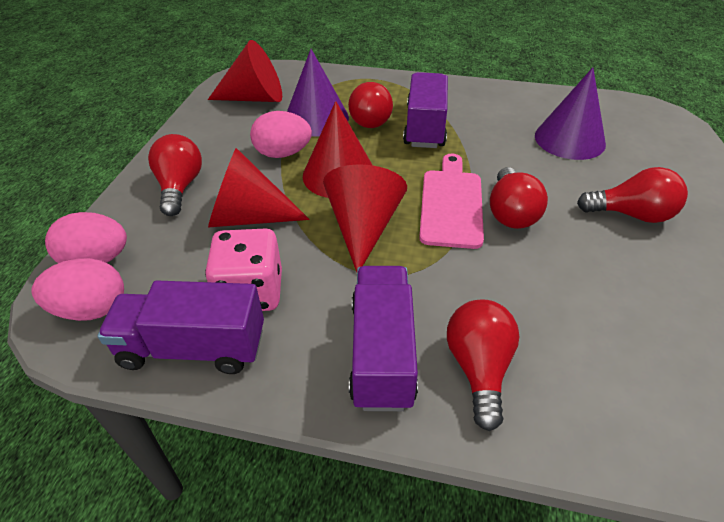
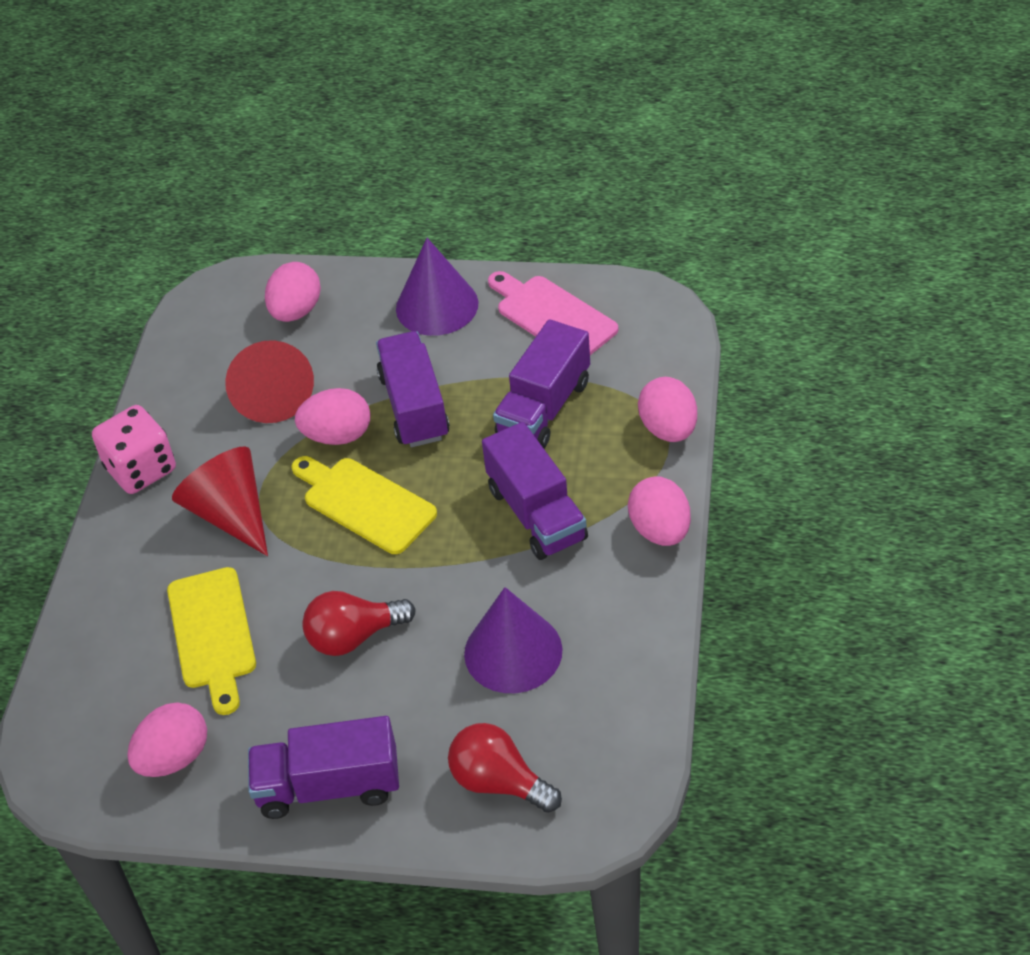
pink egg: [31,258,124,321] [45,212,127,263] [250,111,312,158] = 3 -> [127,703,207,777] [265,262,321,322] [295,388,371,445] [628,476,691,546] [638,377,697,442] = 5
purple truck: [98,280,264,374] [349,266,418,411] [403,72,448,148] = 3 -> [248,716,399,819] [376,331,450,447] [482,422,588,560] [493,319,590,448] = 4
red cone: [208,40,282,102] [208,148,310,228] [303,101,373,198] [323,164,407,272] = 4 -> [172,446,268,556] [225,340,314,423] = 2
red light bulb: [148,134,202,216] [348,82,393,128] [447,300,520,431] [490,167,548,229] [577,167,688,223] = 5 -> [302,591,416,656] [448,723,562,813] = 2
yellow cutting board: none = 0 -> [167,567,256,715] [291,456,437,554] = 2

